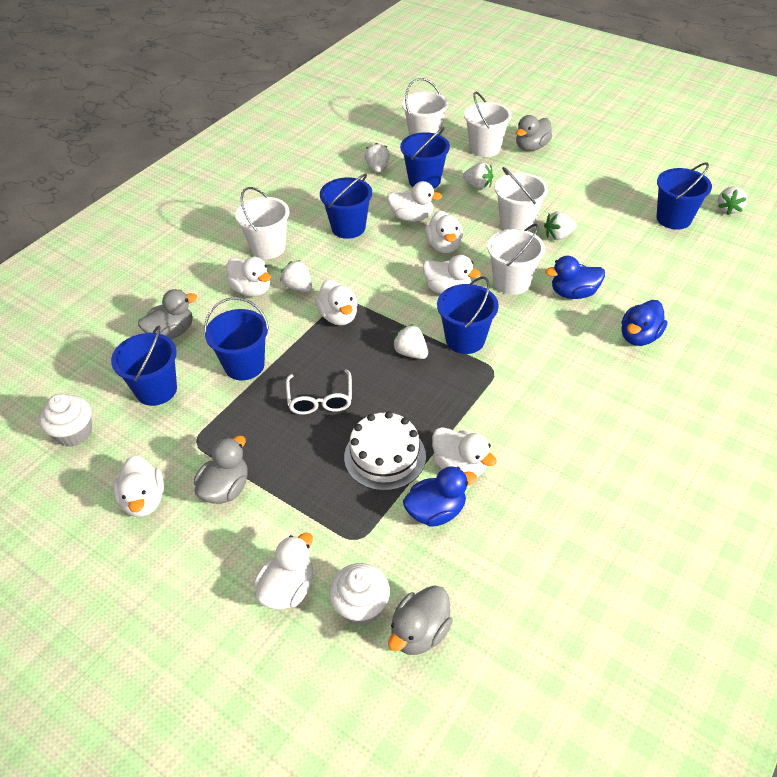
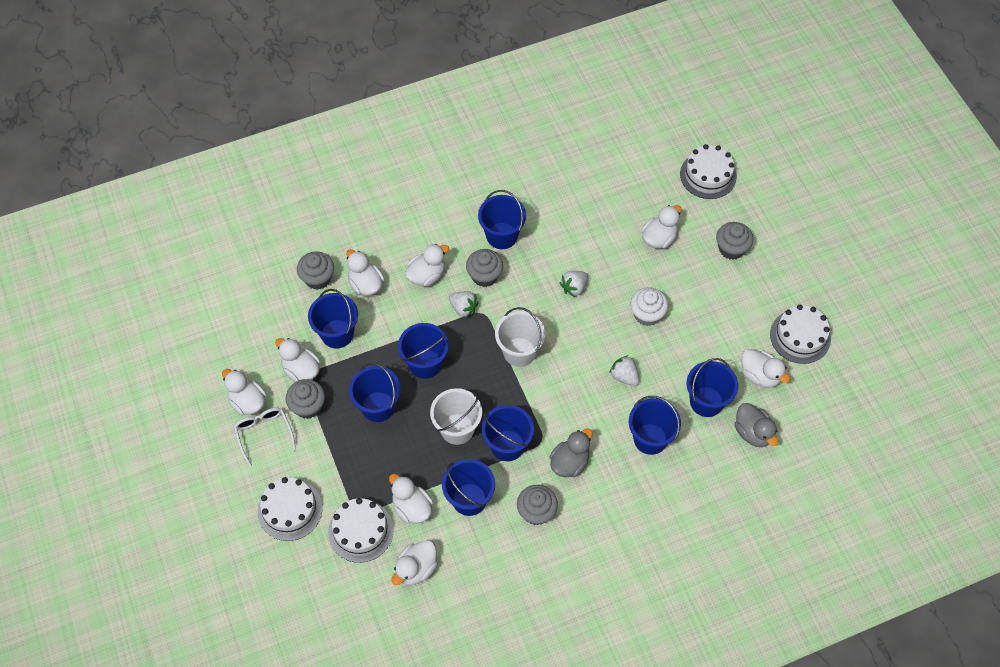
blue bucket: [111,326,177,406] [204,297,269,380] [320,174,372,239] [400,127,450,189] [437,276,499,354] [656,162,712,229] = 6 -> [308,289,358,348] [349,363,401,422] [398,323,449,379] [442,459,495,516] [478,190,526,249] [482,405,534,461] [629,396,681,455] [687,358,738,417] = 8
blue duck: [403,466,477,527] [545,256,605,299] [622,300,667,346] = 3 -> none = 0
grey cupcake: none = 0 -> [286,379,325,419] [297,252,334,290] [466,249,503,287] [517,485,558,525] [716,222,753,260] = 5
grey duck: [138,289,197,339] [194,436,248,504] [388,585,453,655] [516,115,552,151] = 4 -> [549,428,593,477] [734,403,778,447] = 2
white bucket: [235,187,289,259] [402,78,448,136] [464,91,512,157] [487,224,545,295] [495,167,548,231] = 5 -> [430,388,482,445] [495,307,545,367] = 2
white cake: [344,411,426,491] = 1 -> [258,477,322,541] [328,498,394,563] [680,144,737,199] [770,305,831,364] = 4
white cupcake: [39,393,92,447] [329,563,390,626] = 2 -> [630,287,668,326] = 1
white strawberry: [280,260,312,292] [364,143,390,173] [392,324,428,359] [463,162,493,190] [544,212,577,240] [718,187,747,215] = 6 -> [449,291,479,318] [560,271,588,297] [609,355,639,386] = 3

